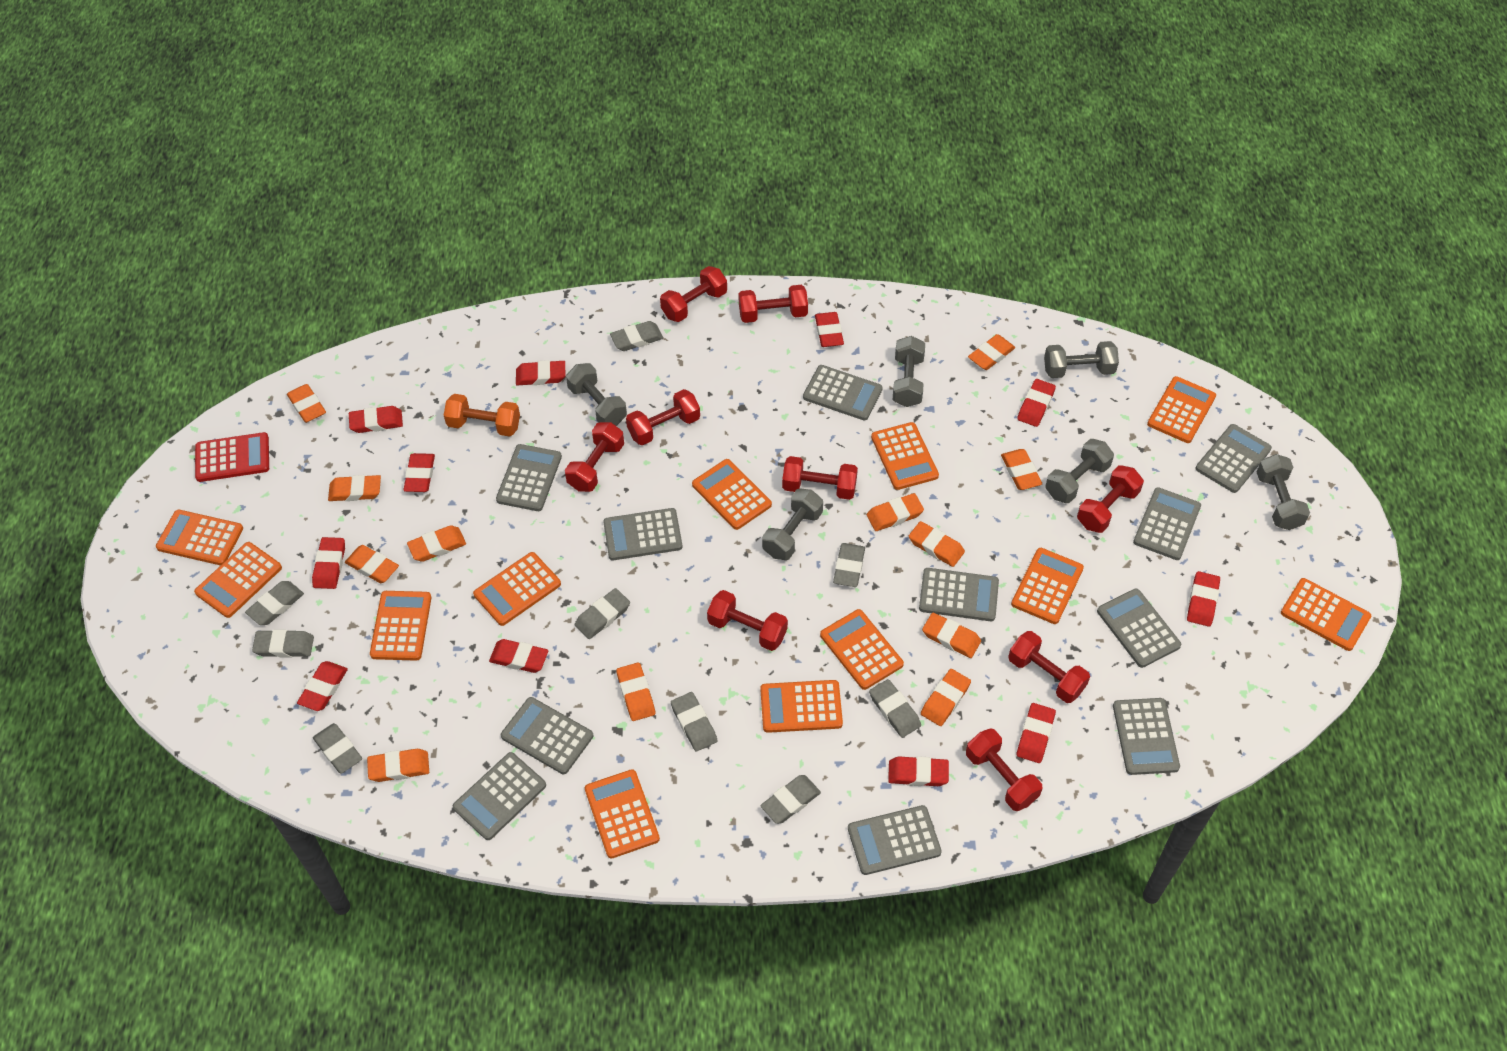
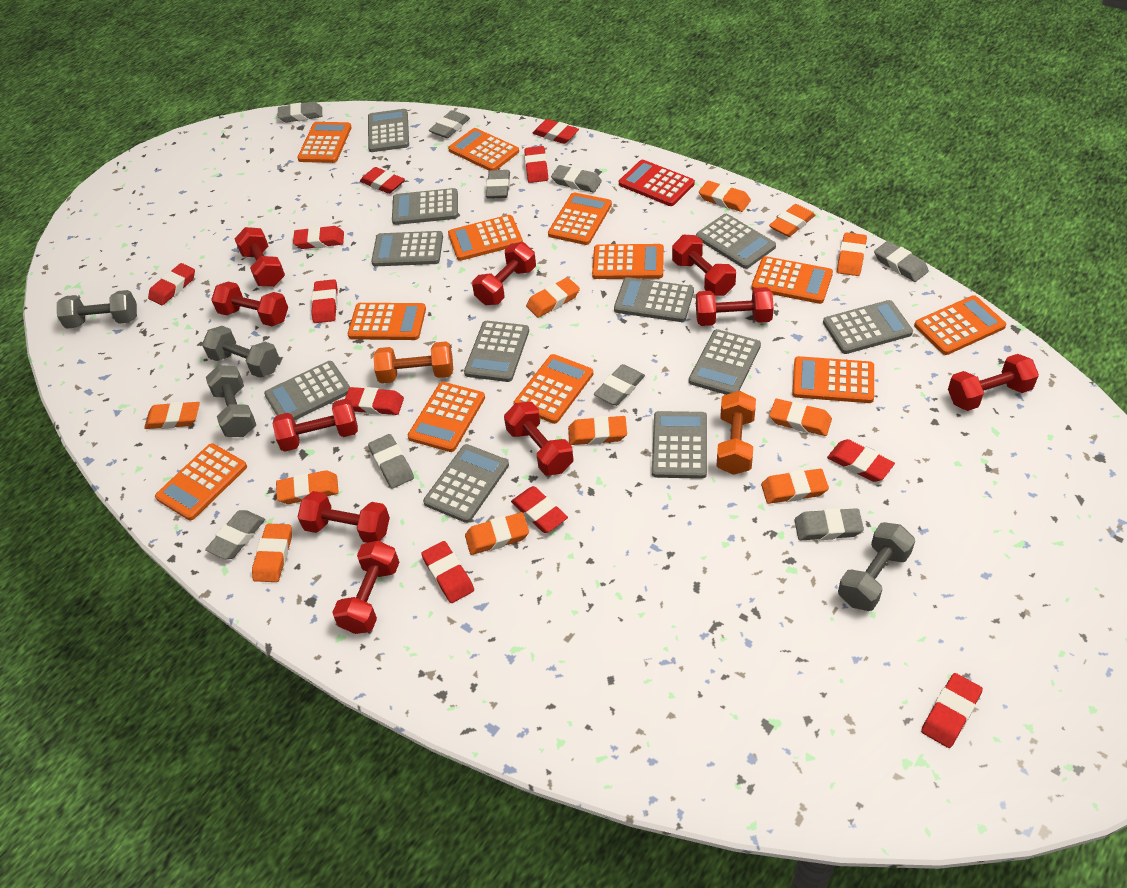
grey dumbbell: [566,363,627,426] [762,488,823,560] [893,336,925,407] [1044,341,1119,378] [1045,439,1114,503] [1256,454,1310,530] = 6 -> [57,290,137,329] [202,326,280,378] [206,365,256,437] [838,522,915,611] = 4
orange dumbbell: [444,394,520,437] = 1 -> [373,341,453,383] [717,391,756,475] = 2
orange eraser: [287,384,326,423] [328,475,381,501] [345,545,399,583] [367,749,429,782] [407,525,466,562] [616,663,655,721] [867,493,924,531] [909,521,965,567] [921,669,971,726] [922,613,981,658] [968,334,1015,370] [1001,449,1042,490] = 12 -> [144,401,200,429] [252,524,292,582] [276,470,339,504] [465,512,529,555] [526,277,580,318] [568,416,627,445] [699,181,751,212] [761,469,829,504] [769,204,815,237] [769,399,832,436] [837,232,867,276] = 11
red dumbbell: [565,422,624,492] [626,389,700,445] [660,266,727,322] [707,590,788,651] [739,285,808,323] [782,456,858,500] [966,729,1042,811] [1008,631,1090,703] [1077,465,1144,533] = 9 -> [211,282,288,326] [234,227,285,287] [273,398,358,452] [298,491,390,543] [332,541,400,634] [472,242,536,305] [504,402,573,476] [672,235,736,296] [696,287,774,326] [948,354,1039,411] = 10

